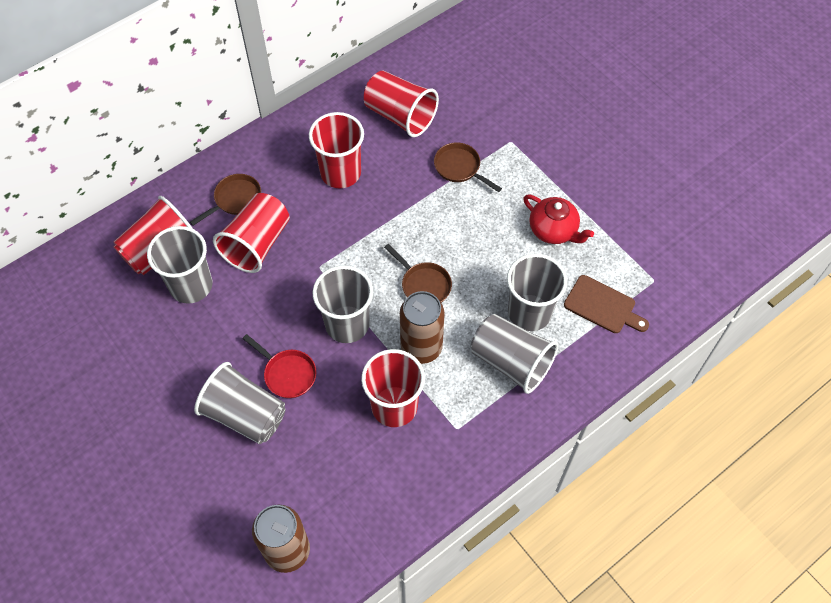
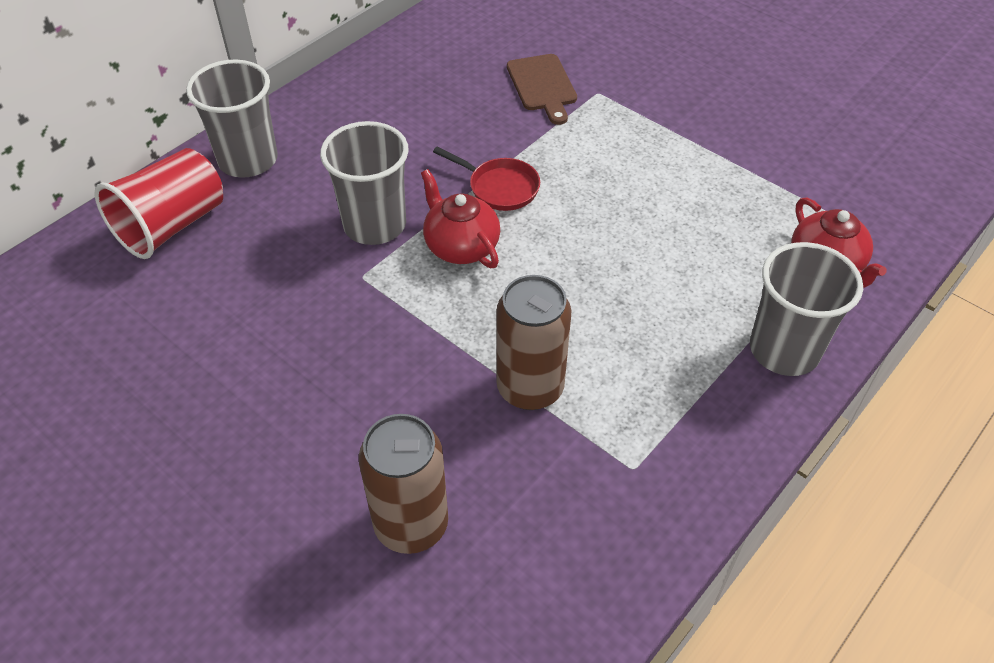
brown pan: [190,174,261,226] [384,244,452,303] [434,142,502,192] = 3 -> none = 0
grey cup: [147,226,213,304] [194,362,286,444] [312,265,373,343] [471,314,558,394] [507,254,567,331] = 5 -> [186,59,278,178] [320,121,409,245] [750,242,863,376] = 3
red cup: [114,196,193,275] [213,193,290,273] [309,112,364,188] [361,349,425,427] [364,71,439,137] = 5 -> [94,148,223,259] = 1
red teapot: [523,195,594,244] = 1 -> [421,169,500,268] [791,198,887,288] = 2

